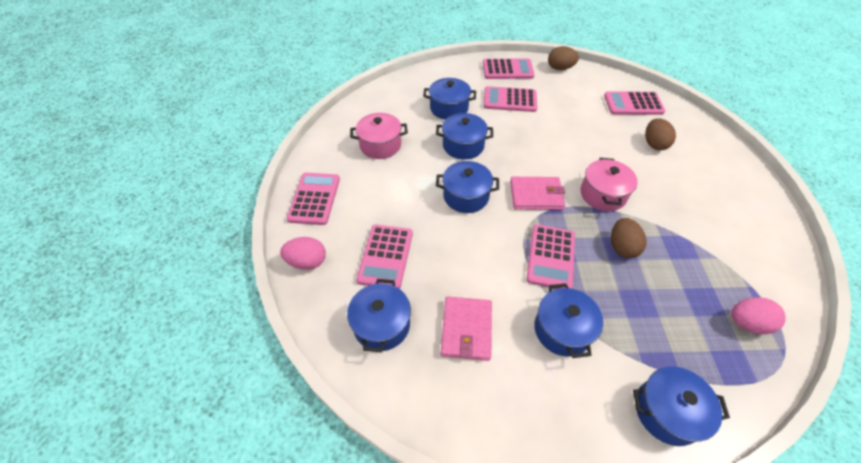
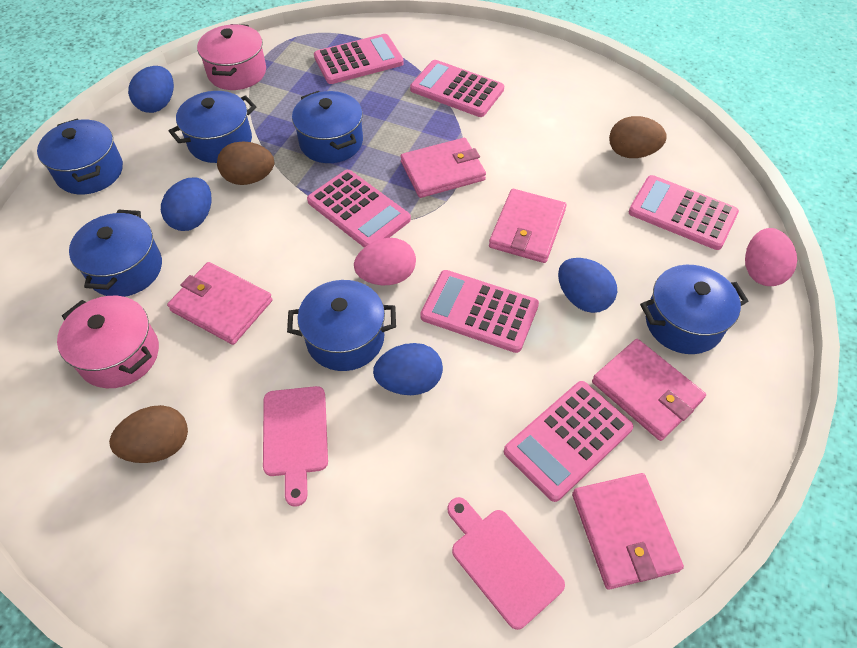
blue egg: none = 0 -> [128,66,174,113] [161,177,212,231] [373,343,443,395] [558,258,617,313] = 4
pink cutting board: none = 0 -> [263,386,328,507] [447,497,565,630] = 2
pink wallet: [441,296,492,361] [510,177,565,210] = 2 -> [167,262,273,345] [401,138,486,198] [489,189,567,263] [572,473,684,590] [592,339,706,441] = 5

